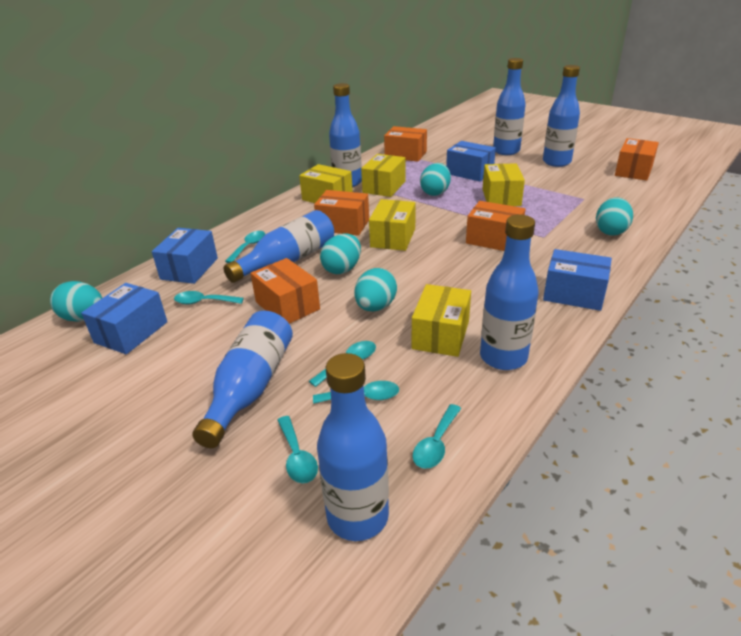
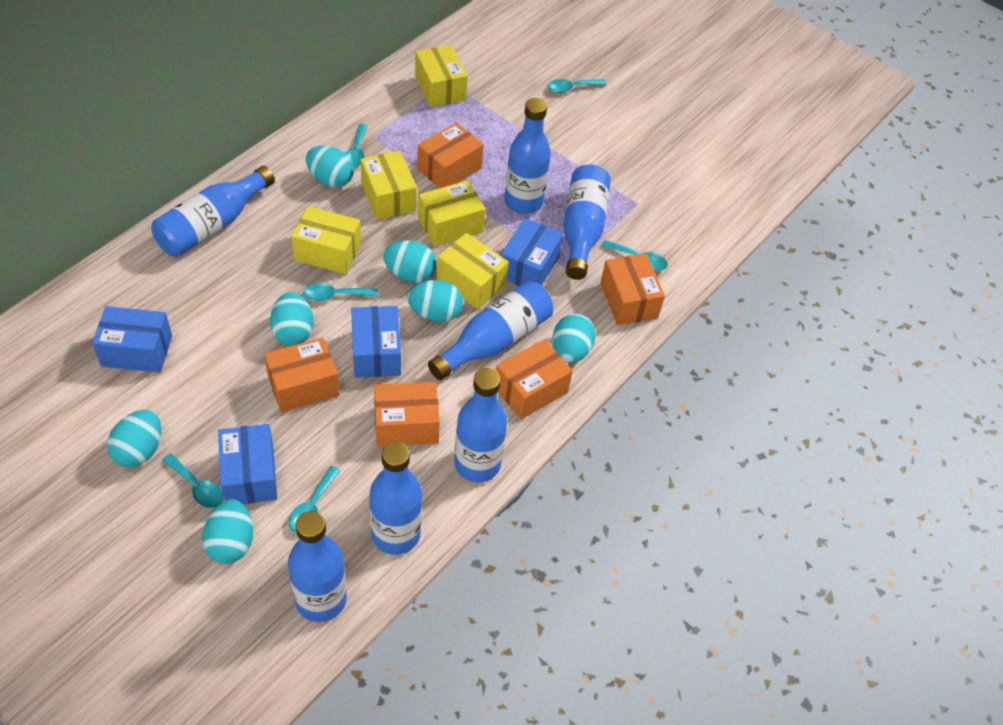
turquoise egg: [50,281,102,322] [320,234,361,274] [354,268,397,312] [420,163,451,196] [596,197,633,236] = 5 -> [107,410,161,468] [202,499,253,564] [270,292,314,346] [306,146,354,188] [383,240,437,283] [407,280,463,322] [552,313,596,363] = 7

